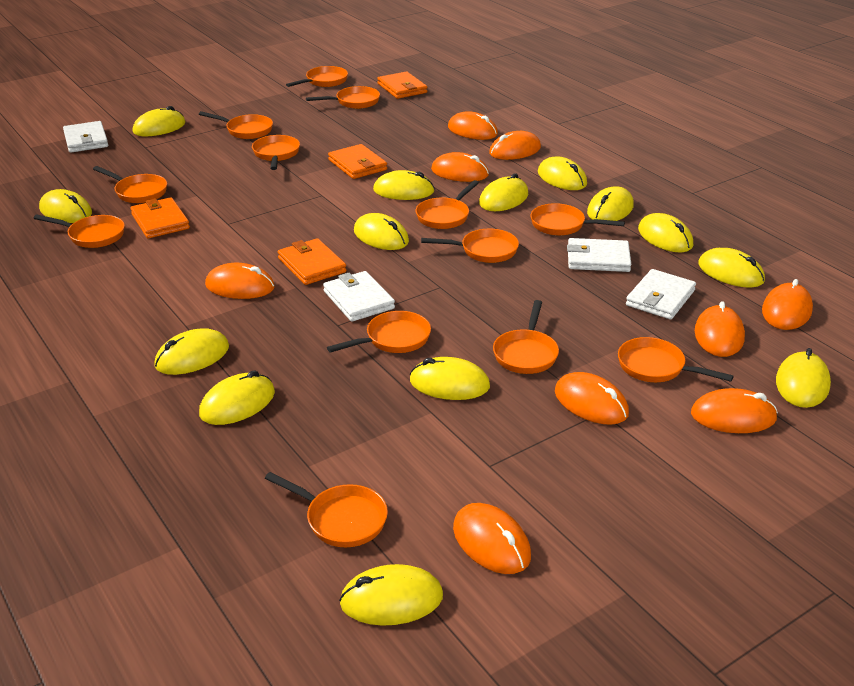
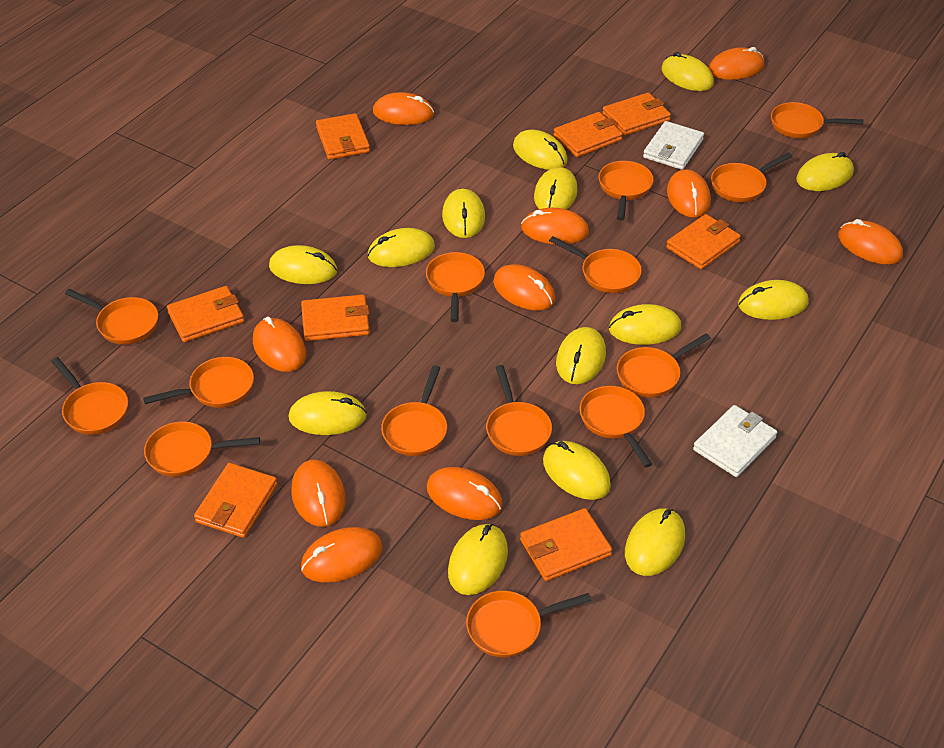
orange mouse: [205,263,275,299] [431,152,489,182] [448,111,498,140] [453,503,531,574] [489,131,541,160] [555,372,629,425] [691,388,778,433] [695,301,745,357] [762,279,813,330] = 9 -> [253,317,306,372] [291,459,346,527] [301,527,383,582] [373,92,434,125] [427,467,503,520] [493,264,555,311] [521,208,589,244] [667,169,711,218] [709,47,764,80] [838,219,903,265] = 10
orange pan: [34,214,125,248] [93,166,167,203] [199,111,273,139] [252,135,300,170] [265,472,388,547] [286,66,348,87] [306,86,380,109] [327,311,431,353] [416,180,479,229] [421,229,519,263] [493,300,559,374] [530,203,625,236] [618,337,734,382] = 13 -> [51,357,128,435] [65,289,158,345] [143,357,254,408] [144,422,260,477] [381,365,447,456] [426,252,485,322] [466,591,591,658] [486,365,552,456] [549,236,642,293] [580,386,652,467] [599,161,654,220] [617,333,711,397] [711,152,792,202] [771,102,863,138] = 14
orange wallet: [131,197,190,238] [278,238,346,285] [328,144,387,179] [377,71,427,99] = 4 -> [167,286,244,342] [194,463,278,538] [301,295,370,341] [316,113,370,160] [520,508,612,581] [553,112,623,157] [602,92,671,136] [666,214,741,270] = 8
white wallet: [63,121,108,153] [323,271,395,322] [567,238,631,272] [626,269,696,319] = 4 -> [643,121,704,170] [693,405,777,477] = 2

